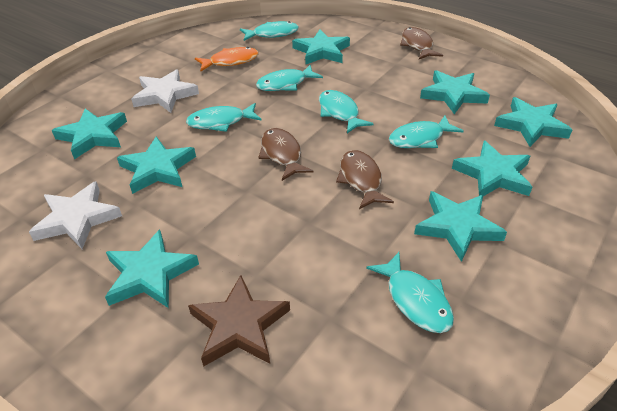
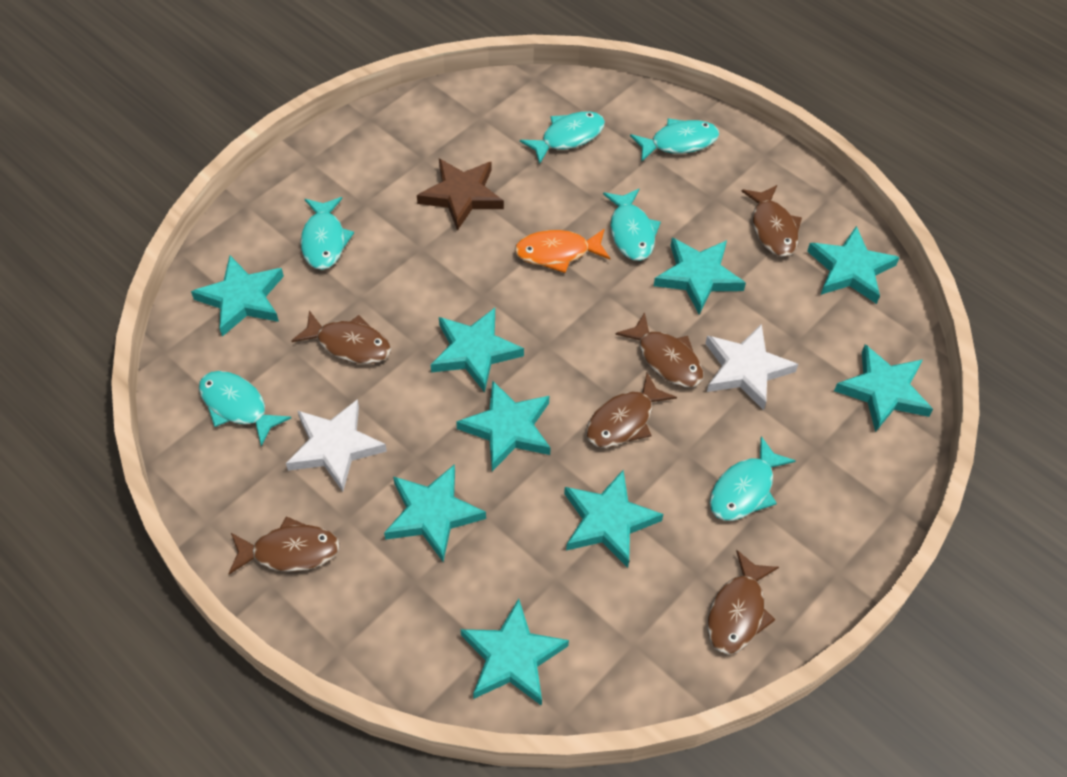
brown fish: [258,128,314,181] [336,150,394,209] [400,27,443,59] = 3 -> [228,516,340,574] [292,311,391,364] [586,373,677,448] [615,312,704,387] [707,550,779,655] [741,185,802,257] = 6
turquoise star: [52,108,127,159] [105,229,199,308] [117,137,196,194] [292,30,350,65] [414,191,507,262] [420,70,490,114] [452,141,532,196] [494,97,572,147] = 8 -> [191,256,284,337] [384,464,486,562] [431,308,524,392] [456,380,551,471] [461,598,569,706] [564,470,663,568] [654,238,746,314] [807,226,900,304] [834,344,933,432] = 9

